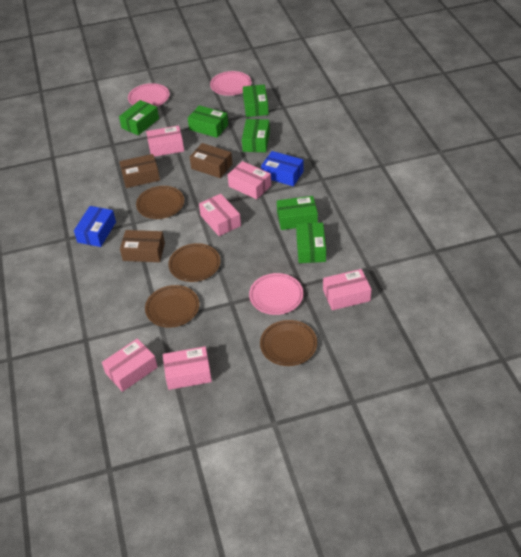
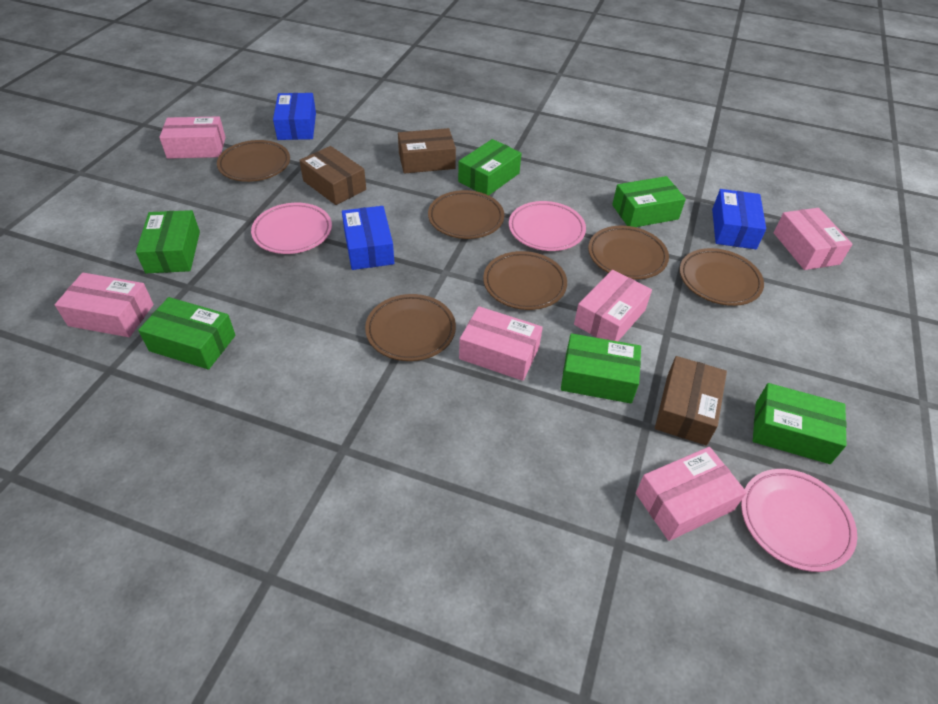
blue box: [74,206,116,247] [261,151,304,186] = 2 -> [273,93,316,140] [342,206,394,270] [712,189,766,249] = 3
brown plate: [136,186,184,219] [145,285,199,328] [168,243,221,282] [260,320,317,366] = 4 -> [217,140,290,182] [365,294,456,361] [428,190,504,239] [483,251,567,310] [588,226,669,279] [680,248,764,306] = 6

